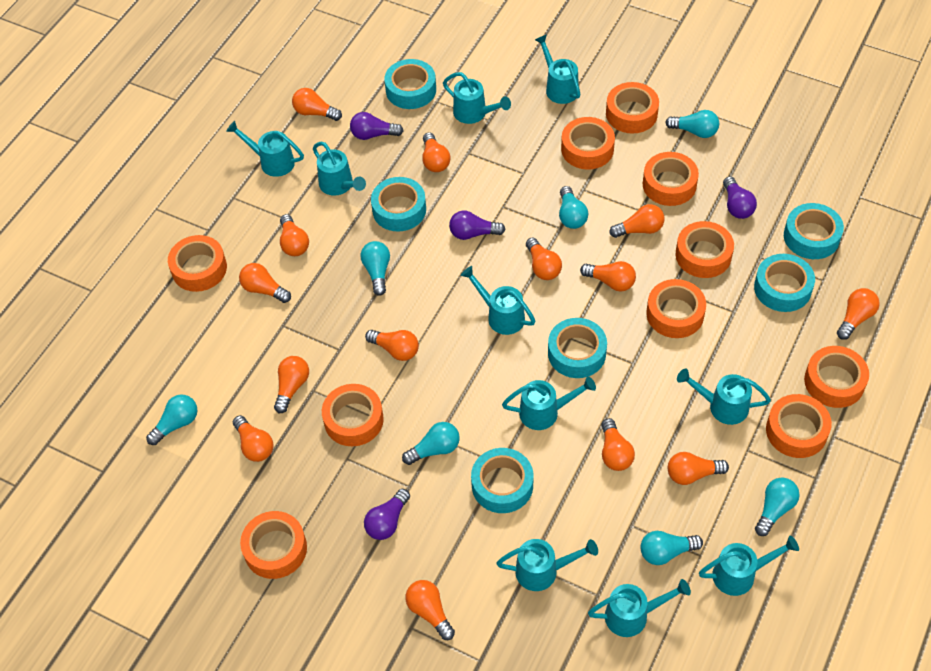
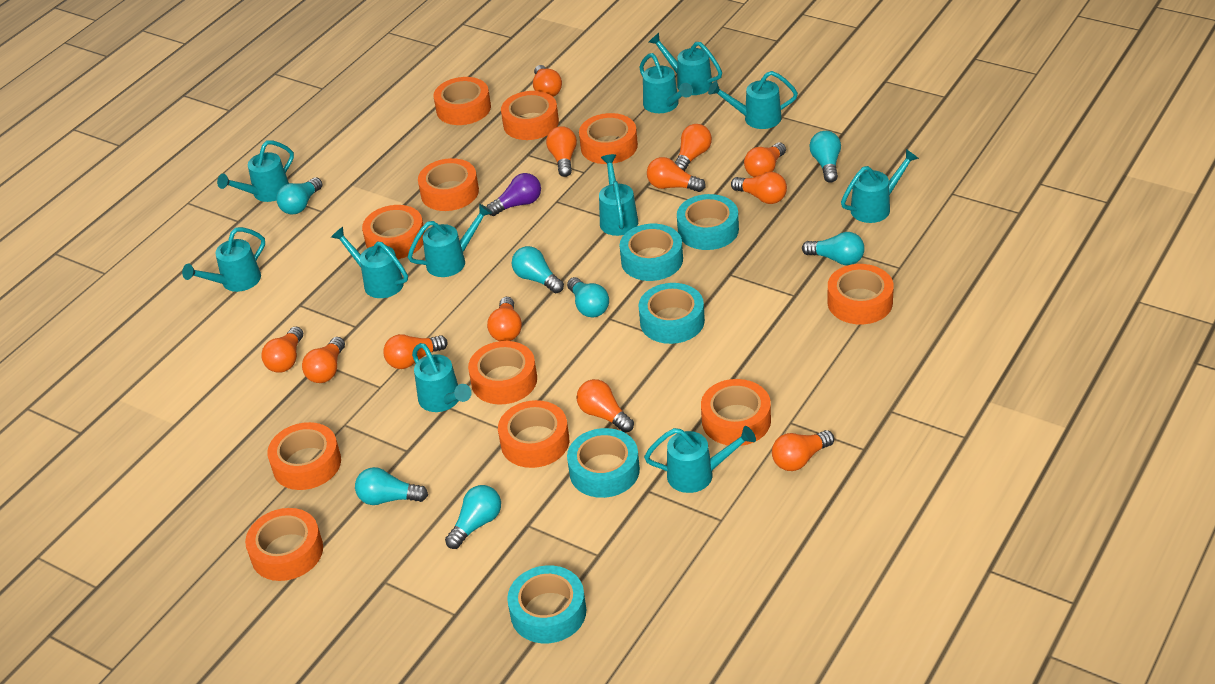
orange light bulb: [233,415,274,462] [239,263,291,303] [274,356,309,413] [280,214,309,256] [292,88,342,121] [365,330,419,361] [405,580,455,640] [422,132,451,172] [526,237,562,280] [580,261,636,292] [601,418,635,471] [609,204,665,238] [668,452,729,485] [837,288,880,340] = 14 -> [261,327,303,373] [302,337,345,383] [383,334,447,369] [487,297,522,341] [533,65,562,97] [546,126,577,177] [576,379,634,433] [647,157,706,192] [675,124,712,171] [731,172,787,204] [744,143,786,177] [772,430,834,471] = 12
orange tape: [168,235,227,292] [240,511,307,579] [322,384,384,446] [561,117,615,170] [606,82,659,134] [643,152,699,206] [646,279,706,338] [676,221,734,278] [766,394,832,458] [804,346,869,408] = 10 -> [245,508,323,581] [267,422,341,490] [362,205,425,259] [418,158,479,211] [434,77,491,125] [468,341,537,405] [498,400,569,468] [501,91,559,140] [579,113,638,164] [701,379,771,446] [828,264,894,324] = 11
purple light bulb: [350,112,404,140] [364,489,410,540] [449,210,505,240] [723,176,757,219] = 4 -> [487,173,541,216] = 1
turquoise tape: [371,177,426,231] [384,59,436,109] [471,448,534,513] [548,318,607,378] [754,254,815,312] [784,203,844,259] = 6 -> [507,565,586,643] [567,428,640,498] [619,224,683,281] [639,283,705,344] [677,194,739,250] = 5
turquoise watering can: [226,121,304,177] [313,142,366,196] [443,72,511,124] [461,266,536,335] [497,539,598,591] [502,376,596,430] [535,34,580,104] [588,579,691,637] [677,369,771,425] [699,536,799,596] = 10 -> [182,227,265,292] [217,140,294,202] [331,227,408,298] [408,204,492,277] [412,343,472,412] [599,154,638,236] [639,53,693,113] [644,426,756,493] [649,33,722,95] [708,71,798,129] [841,149,919,223] = 11

